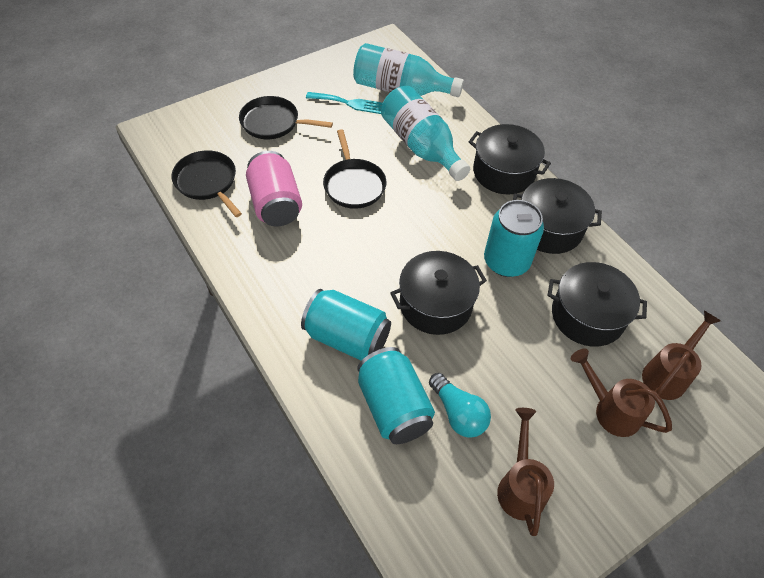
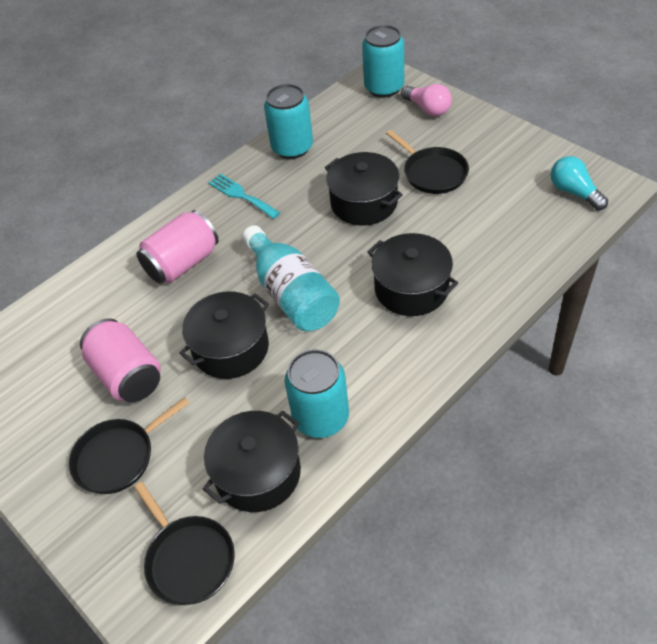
brown watering can: [497,408,554,536] [571,348,672,437] [642,311,721,400] = 3 -> none = 0
pink can: [246,151,302,227] = 1 -> [80,318,161,402] [136,210,219,284] = 2
pink light bulb: none = 0 -> [401,84,452,117] = 1
turquoise bottle: [353,43,464,97] [381,86,470,181] = 2 -> [242,225,340,331] = 1

